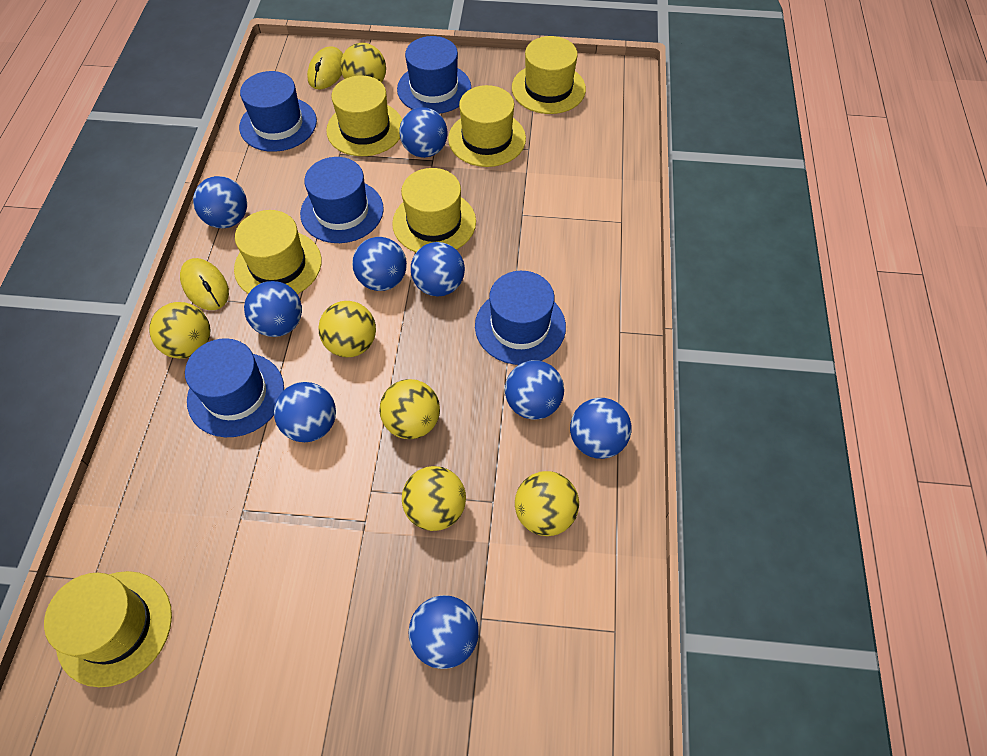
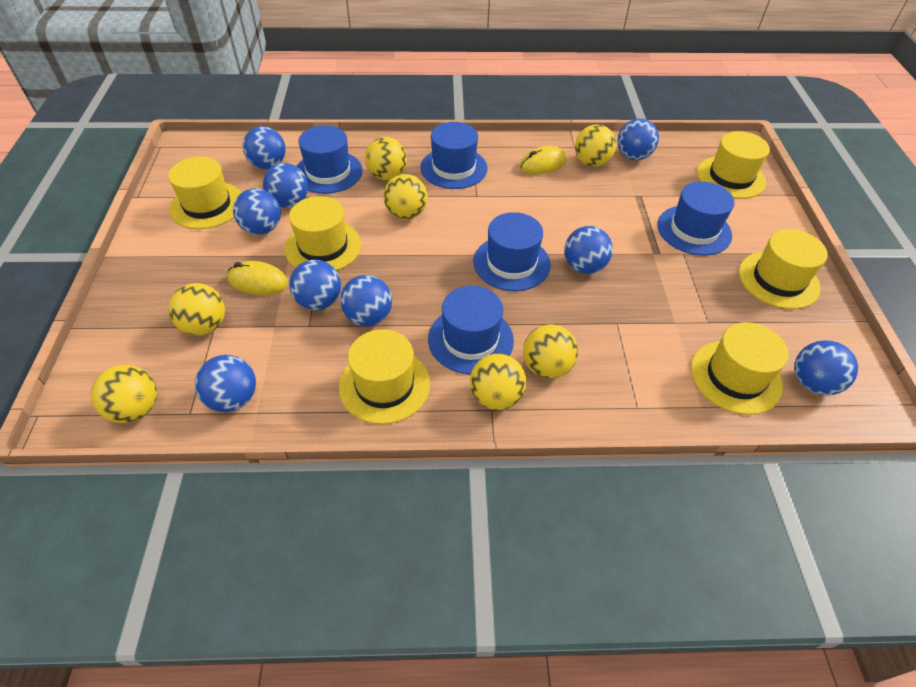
yellow ball: [149,302,210,359] [318,301,376,357] [340,43,386,83] [380,379,440,439] [402,466,466,531] [515,471,579,536] = 6 -> [91,365,157,423] [168,283,225,336] [365,137,407,180] [383,174,428,219] [470,354,526,410] [523,324,578,379] [575,124,616,167] = 7

